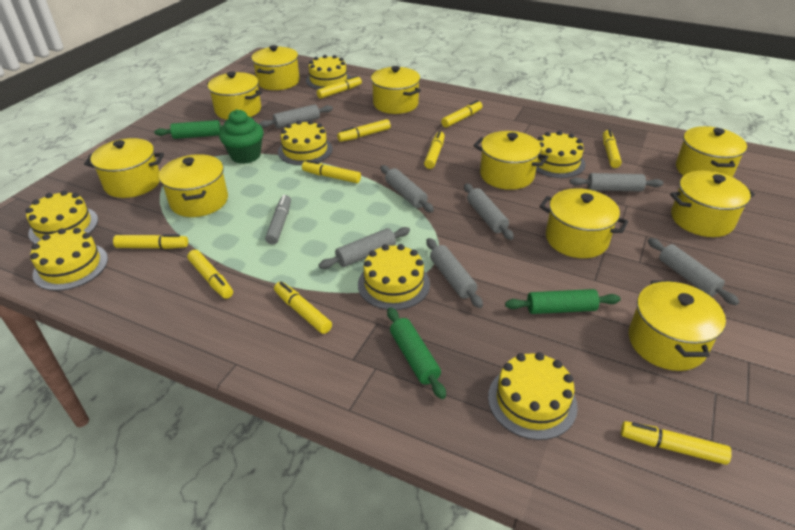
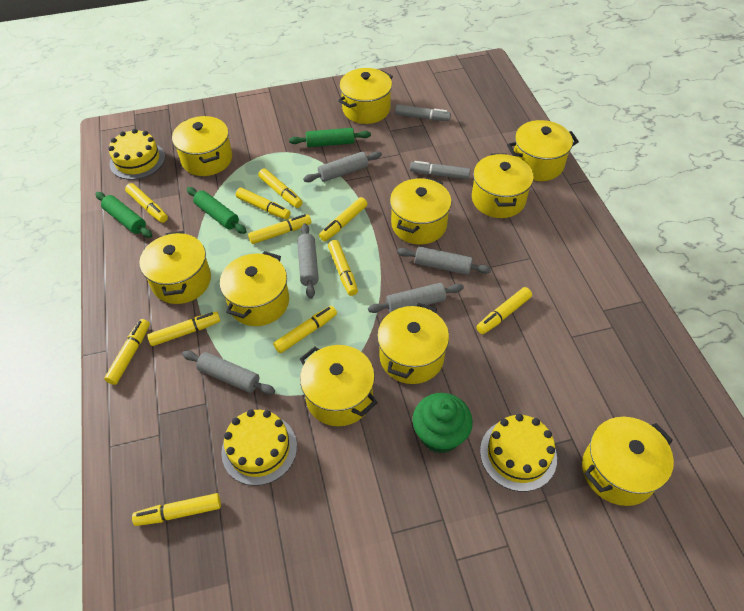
grey marker: [265,195,291,245] = 1 -> [395,104,451,121] [410,161,470,180] = 2
grey rolling pin: [259,104,333,129] [319,227,410,269] [380,165,434,213] [426,238,483,308] [464,183,514,240] [570,173,663,192] [648,238,739,305] = 7 -> [182,350,275,395] [297,223,319,299] [303,151,382,182] [368,283,464,313] [397,246,491,275] = 5
yellow cake: [26,190,98,244] [30,228,108,291] [278,120,333,165] [306,55,350,89] [358,244,430,310] [488,352,578,440] [536,131,585,178] = 7 -> [108,129,165,180] [221,409,297,486] [480,414,557,492] = 3
yellow marker: [113,234,188,249] [187,250,233,299] [274,282,332,334] [302,160,361,183] [317,76,362,99] [337,119,391,142] [424,131,445,169] [441,100,483,128] [603,129,622,168] [621,421,732,465] = 10 -> [104,319,150,385] [125,183,168,223] [132,493,221,526] [147,312,221,346] [236,188,291,220] [248,214,311,244] [258,168,303,208] [273,306,337,353] [319,197,367,241] [328,240,358,296] [476,287,532,334] = 11

